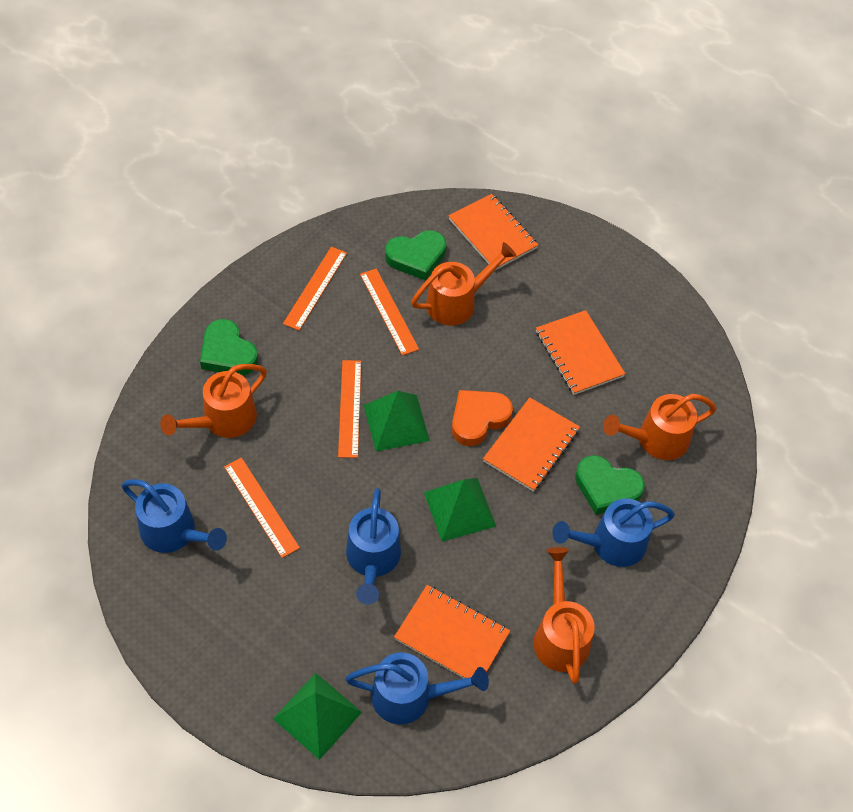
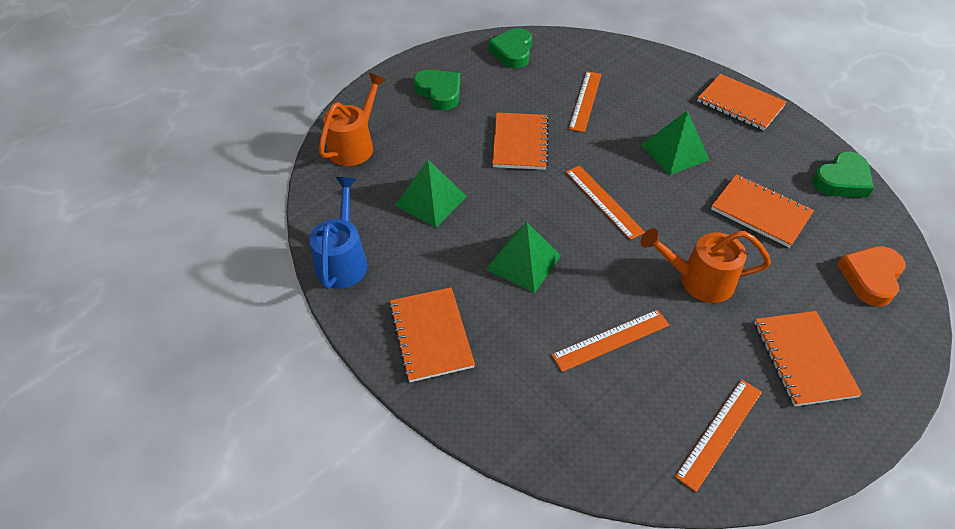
blue watering can: [121,479,227,553] [345,652,489,725] [346,488,401,605] [552,498,675,567] = 4 -> [309,177,368,289] = 1
orange notebook: [394,585,510,678] [449,194,538,270] [483,397,580,492] [536,310,625,395] = 4 -> [389,287,475,382] [492,113,549,170] [697,74,787,131] [711,174,814,248] [754,311,862,406] = 5
orange watering can: [160,364,267,438] [411,242,516,326] [534,547,595,684] [603,394,717,460] = 4 -> [319,73,386,166] [640,228,771,303] = 2

